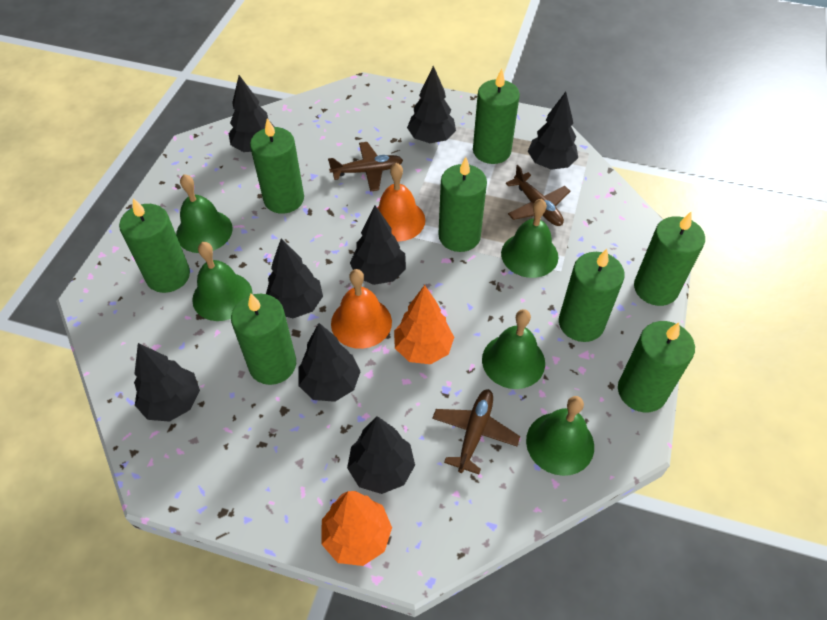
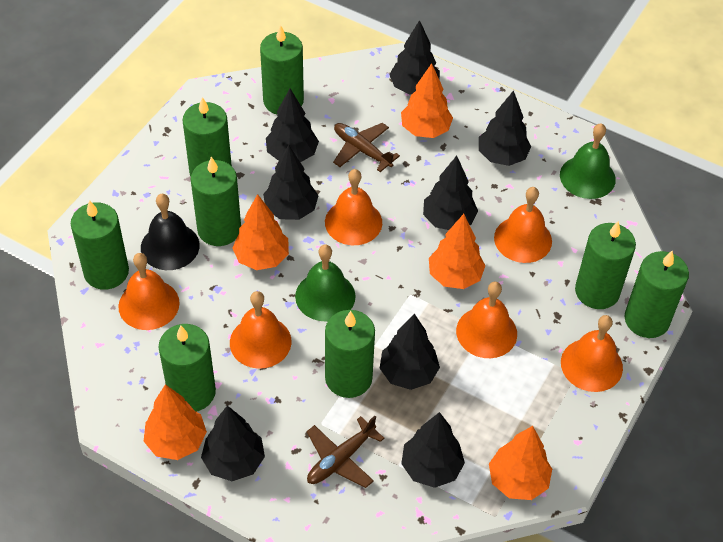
black bell: none = 0 -> [141,193,200,270] = 1
brown plane: [328,142,403,192] [432,389,520,474] [506,165,571,226] = 3 -> [307,416,384,488] [333,123,400,172] = 2
green bell: [176,174,233,253] [192,242,253,321] [482,309,545,389] [501,199,558,278] [526,396,594,476] = 5 -> [295,244,356,321] [560,123,616,199] = 2
orange bell: [331,269,392,349] [377,163,425,242] = 2 -> [118,253,180,330] [230,291,292,369] [325,169,382,245] [456,281,517,358] [494,187,552,263] [561,315,623,392] = 6
orange tree: [321,491,392,566] [394,285,454,364] = 2 -> [144,384,207,460] [232,194,289,270] [401,63,453,138] [429,214,486,289] [489,426,552,500] = 5

